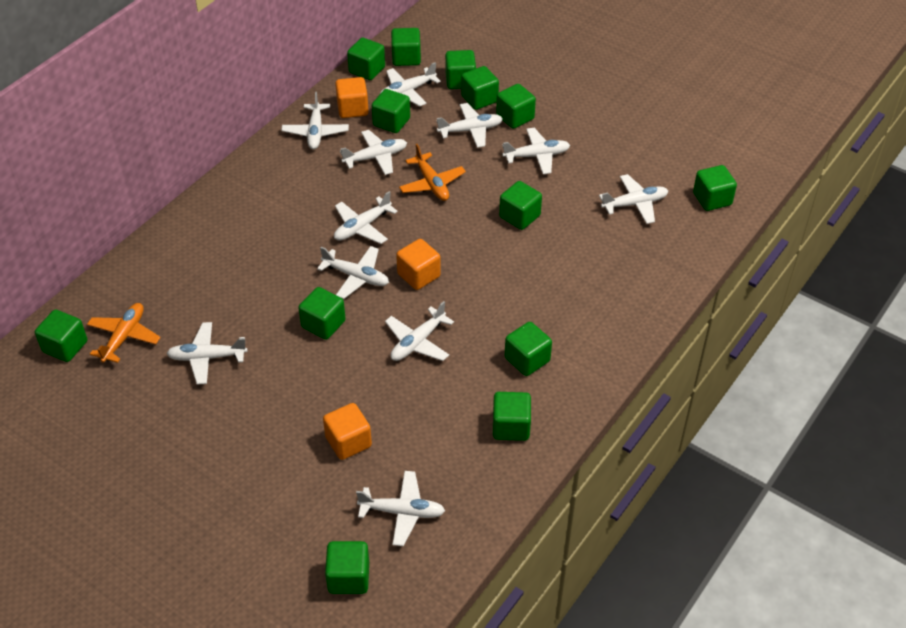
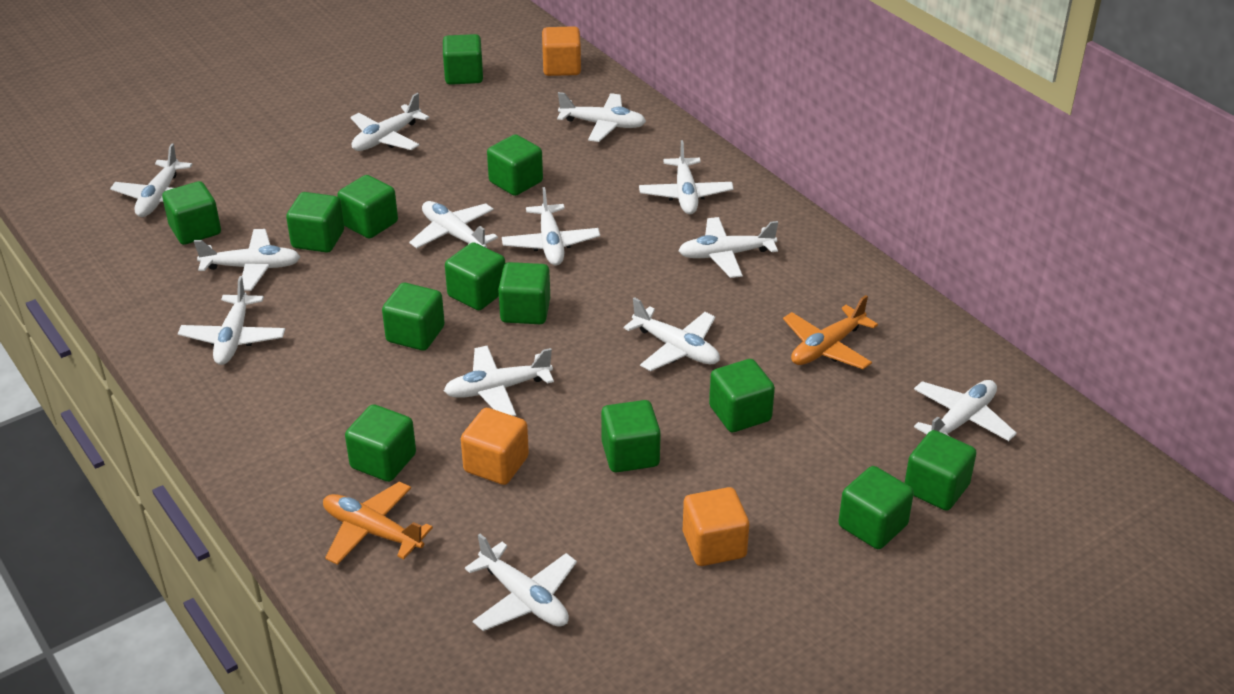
white plane: [166,322,248,384] [281,92,349,149] [317,246,389,299] [334,191,398,244] [340,130,407,175] [356,471,445,546] [380,62,441,107] [385,301,454,361] [436,103,503,148] [502,128,570,174] [599,174,668,224] = 11 -> [110,143,193,217] [178,276,285,365] [194,229,300,291] [350,93,429,151] [409,201,498,248] [444,346,554,416] [465,534,577,631] [502,187,600,266] [557,92,646,142] [624,297,720,371] [639,140,734,214] [678,217,778,278] [914,380,1017,441] = 13

